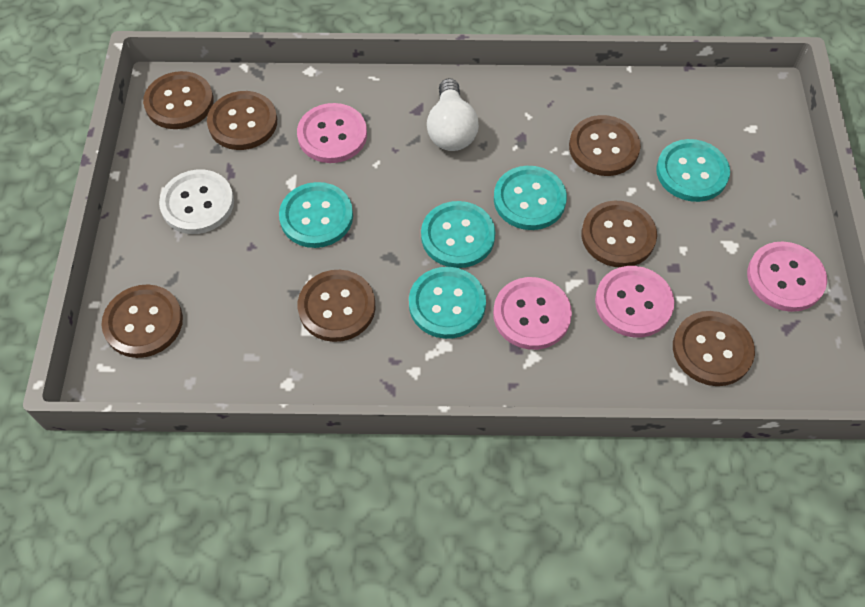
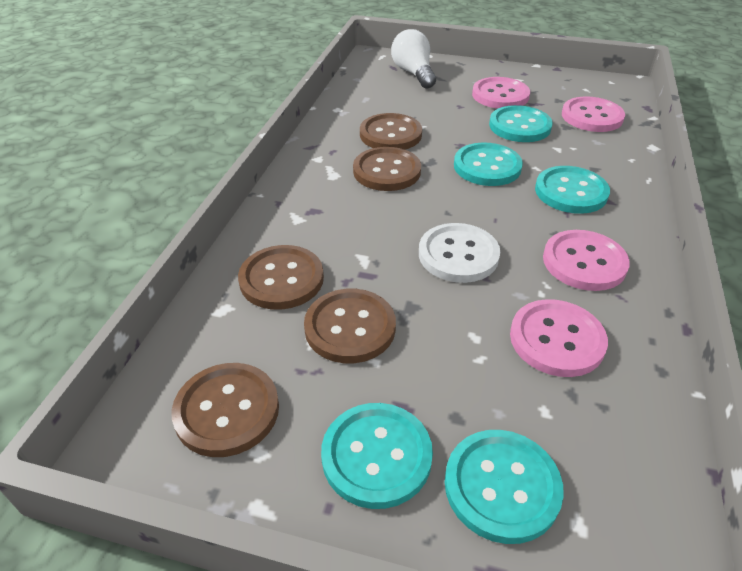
brown button: [102,285,183,358] [143,71,214,129] [207,91,277,150] [298,270,376,342] [569,115,641,176] [581,201,657,267] [673,311,755,386] = 7 -> [172,363,279,457] [238,245,324,310] [304,289,396,363] [353,147,421,191] [360,113,422,150] = 5

